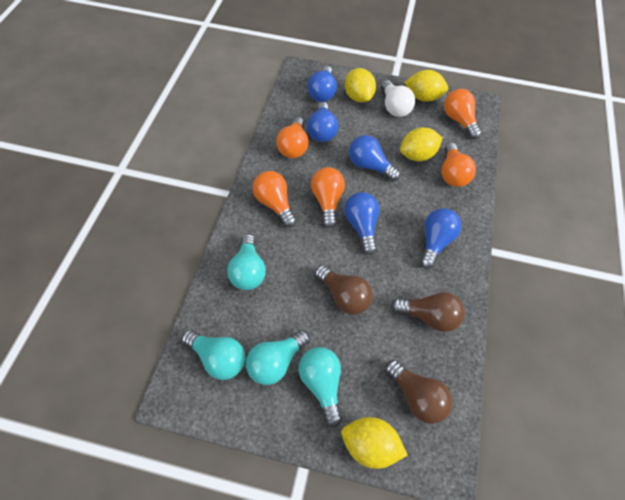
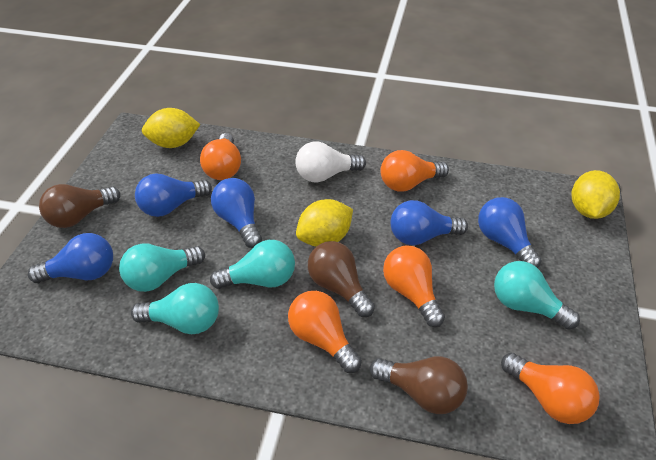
yellow lemon: [341,417,407,469] [345,68,376,103] [400,127,442,162] [404,70,448,102] = 4 -> [142,108,200,148] [296,199,353,247] [572,170,620,219] = 3

